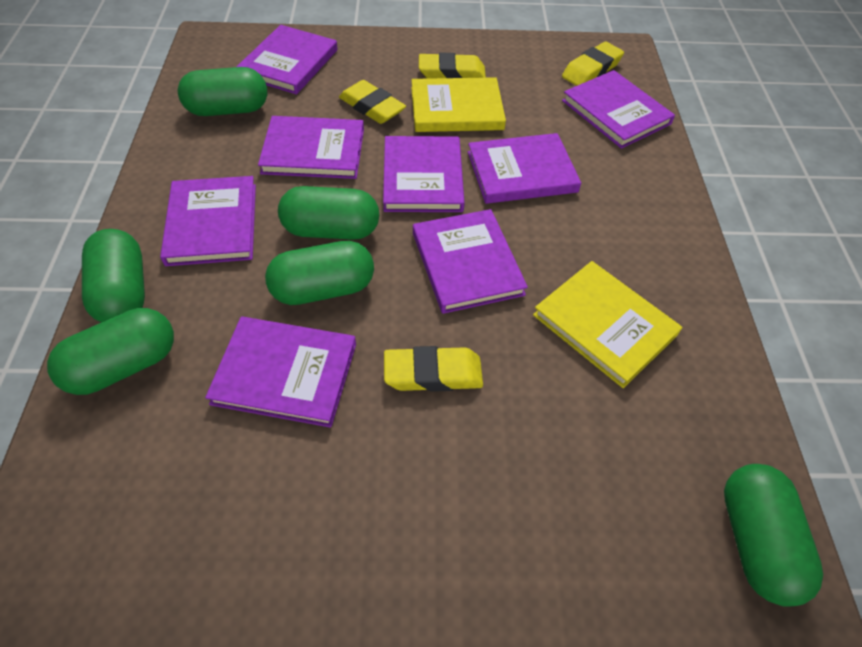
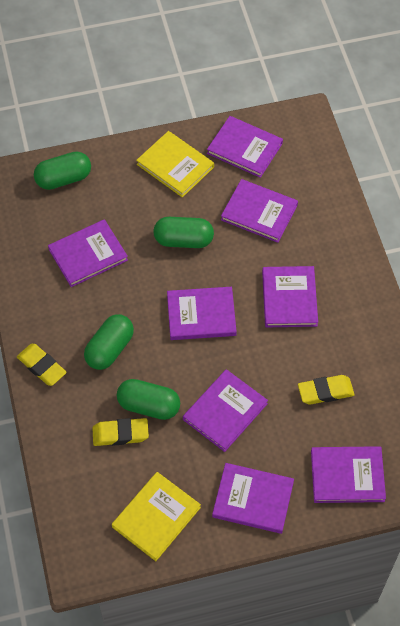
green capsule: [47,308,174,395] [82,229,145,322] [178,67,267,116] [265,241,374,305] [278,186,379,240] [724,464,823,607] = 6 -> [34,151,91,190] [84,314,134,370] [117,379,180,420] [153,217,214,248] = 4
yellow eraser: [339,80,406,124] [384,346,483,392] [419,53,486,79] [562,42,624,86] = 4 -> [17,344,67,386] [92,418,149,446] [298,375,354,404] = 3

